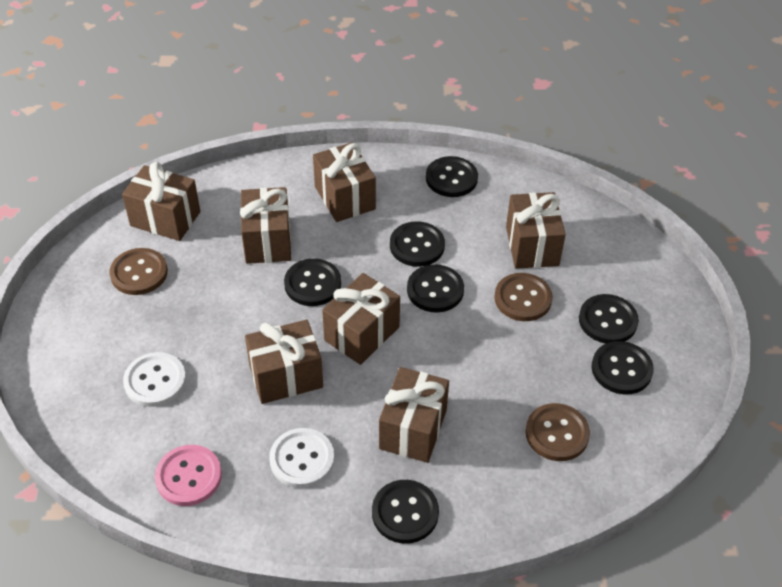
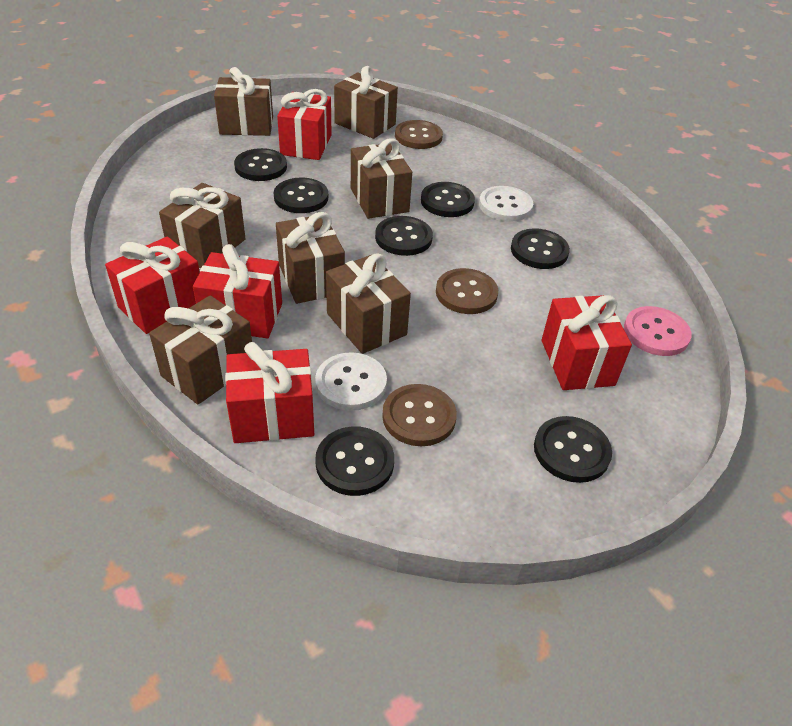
red gift: none = 0 -> [105,236,200,334] [193,244,282,338] [225,342,314,443] [277,89,332,160] [542,295,632,390] = 5

